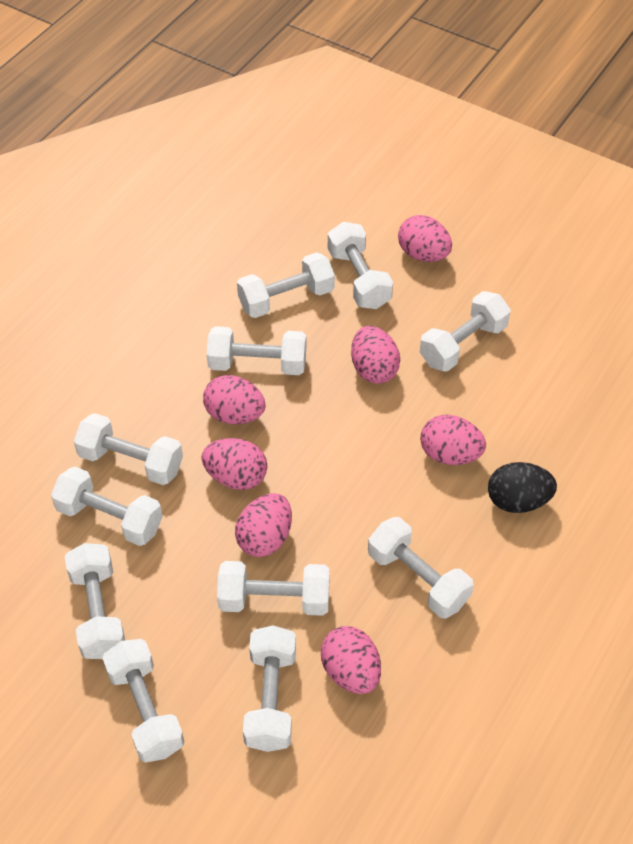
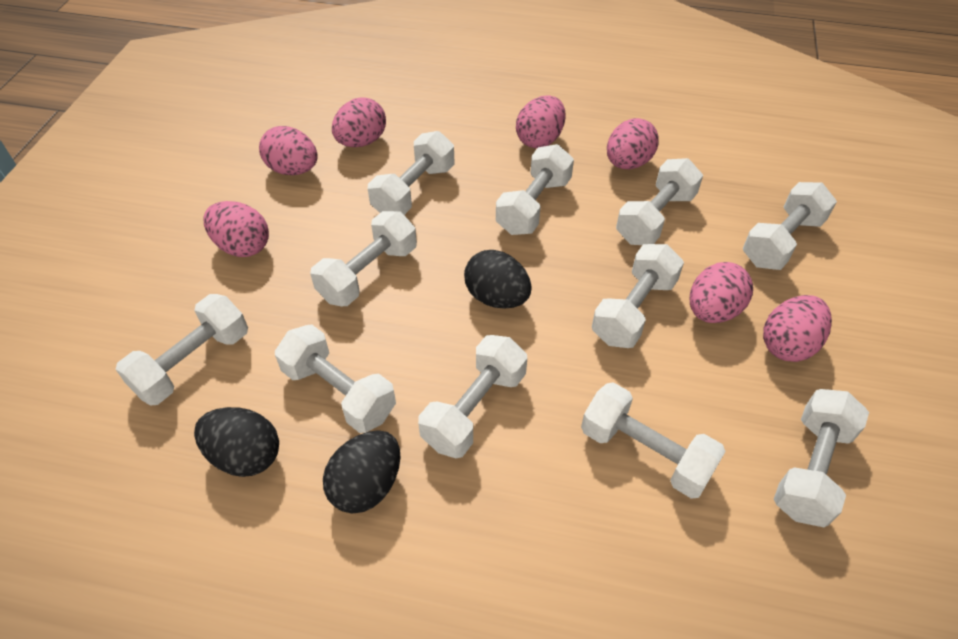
black egg: [488,462,557,513] = 1 -> [194,407,279,477] [323,430,401,513] [464,250,532,308] = 3

